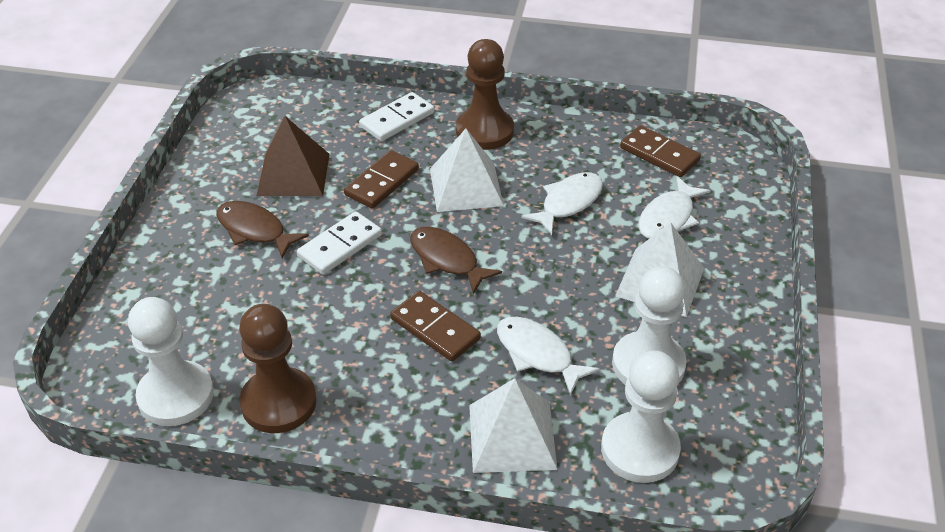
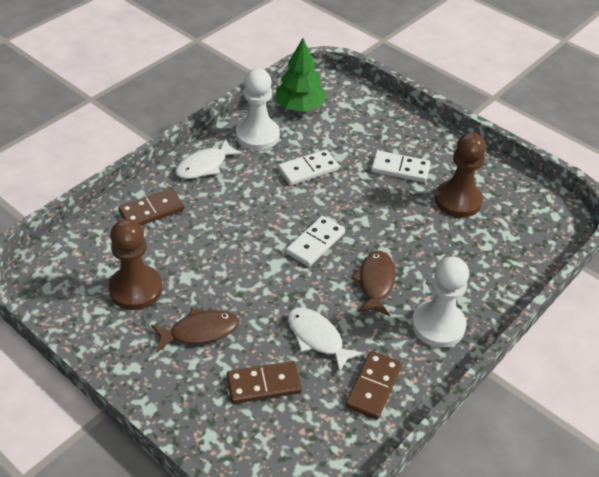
brown pyramid: [256,116,329,196] = 1 -> none = 0
green tree: none = 0 -> [275,38,326,112] = 1
white domino: [297,211,382,275] [359,92,434,141] = 2 -> [278,149,339,185] [286,216,345,267] [371,151,430,182] = 3
white fish: [497,317,600,396] [521,172,603,235] [639,176,710,239] = 3 -> [175,139,243,179] [287,308,363,373] = 2
white pawn: [128,297,214,426] [601,351,681,483] [612,266,687,385] = 3 -> [236,68,280,150] [412,256,469,348] = 2
white pyramid: [430,129,504,212] [469,378,558,473] [615,223,704,317] = 3 -> none = 0

